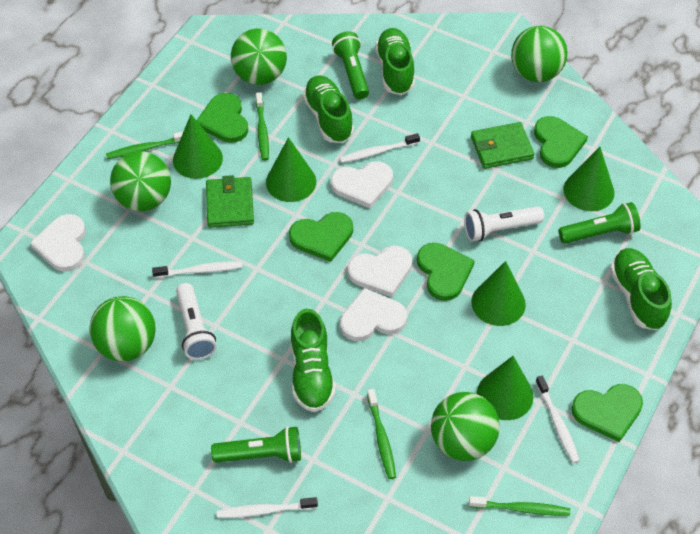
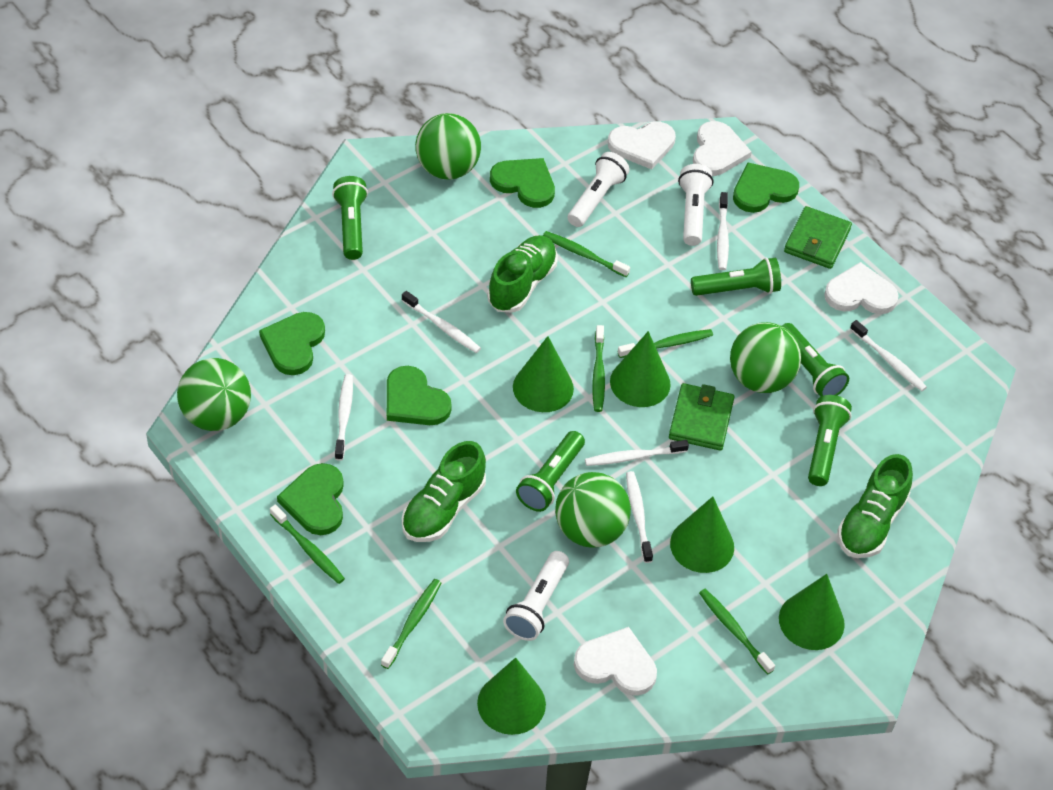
green ball: [89,296,156,362] [110,151,171,211] [231,29,287,85] [431,392,500,461] [511,26,567,82] = 5 -> [177,358,251,431] [415,113,481,180] [555,472,631,548] [730,322,801,393] = 4
green flashlight: [211,426,301,463] [332,31,369,99] [559,202,641,244] = 3 -> [332,176,368,260] [516,431,585,512] [691,257,781,296] [782,323,849,397] [808,395,852,486] = 5
green shoe: [291,309,335,412] [303,75,354,143] [375,28,415,95] [610,248,672,330] = 4 -> [402,441,486,542] [487,235,558,313] [838,454,913,558] = 3
green toothbrush: [106,131,184,159] [256,93,269,161] [367,389,396,479] [469,496,570,516] = 4 -> [270,504,345,584] [381,579,442,669] [543,231,630,277] [592,325,605,412] [618,329,713,358] [699,589,775,674] = 6
white flashlight: [176,283,217,360] [464,206,544,242] = 2 -> [503,551,569,641] [568,152,630,227] [678,164,713,246] = 3
white toothbrush: [152,261,243,278] [217,497,318,518] [339,133,420,163] [536,375,580,463] = 4 -> [335,374,353,461] [402,291,481,353] [585,440,689,466] [626,471,653,563] [717,192,729,270] [850,320,927,391] = 6

